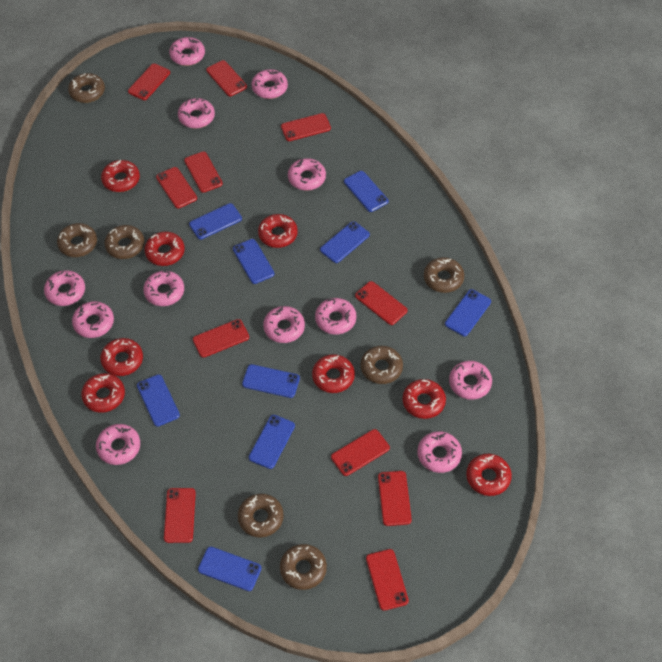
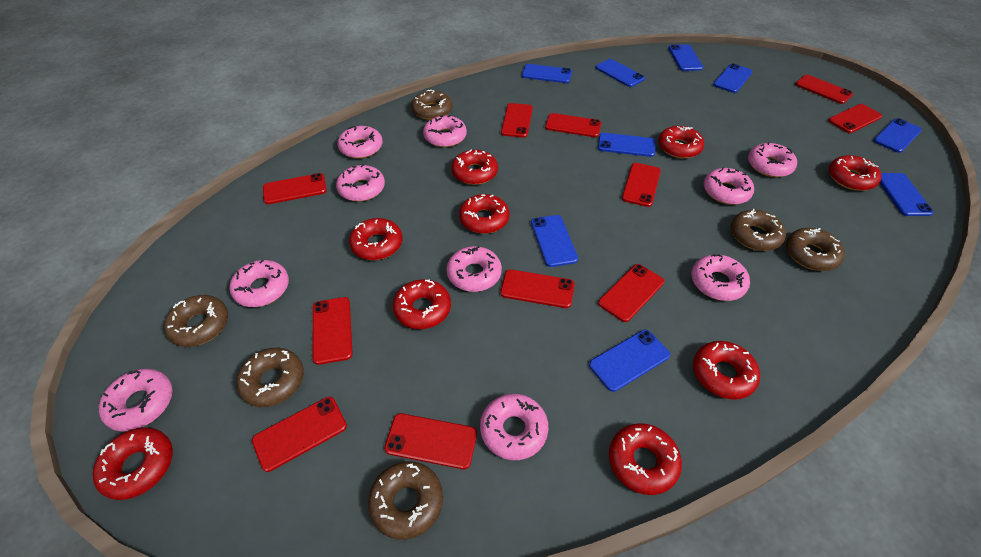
brown donut: [57,223,97,257] [68,73,105,103] [104,225,145,259] [238,494,284,538] [280,544,327,590] [361,346,403,384] [424,257,464,293] = 7 -> [164,295,228,347] [236,348,304,407] [368,461,443,540] [411,90,453,120] [731,209,786,251] [786,228,845,271] = 6
pink donut: [44,270,85,306] [72,301,114,338] [96,424,140,465] [143,271,184,306] [169,37,205,66] [178,98,215,128] [252,69,288,99] [263,306,305,343] [288,158,326,190] [315,298,356,335] [417,431,462,473] [449,361,492,400] = 12 -> [98,369,173,431] [229,260,289,307] [336,164,385,202] [337,126,383,159] [423,115,467,147] [447,246,502,292] [480,394,549,460] [691,254,750,301] [704,168,754,205] [748,142,797,177] = 10
red donut: [81,373,125,413] [100,338,143,376] [101,160,140,192] [145,232,185,266] [258,214,298,248] [312,354,355,393] [403,379,446,419] [466,454,512,496] = 8 -> [92,428,173,500] [349,218,402,260] [393,279,451,329] [452,150,498,185] [459,194,509,234] [609,423,682,495] [658,126,704,159] [693,341,760,400] [829,155,882,191] = 9

